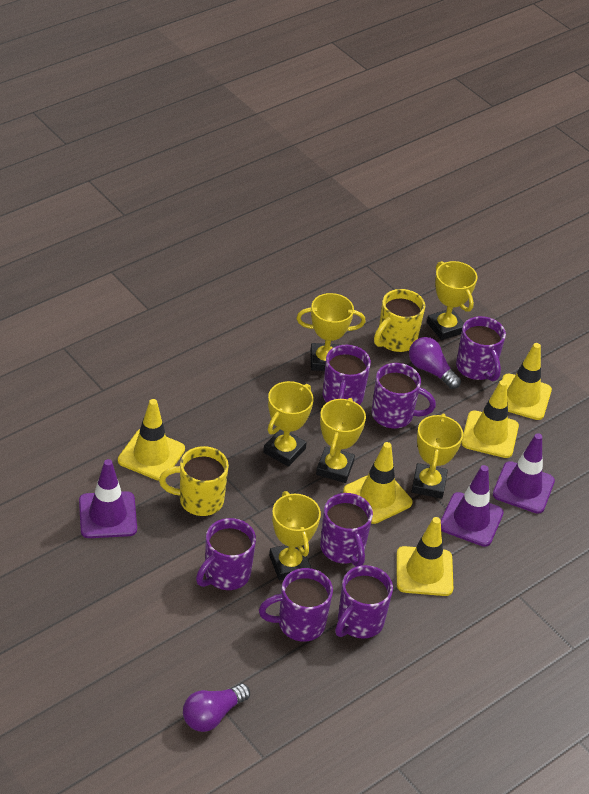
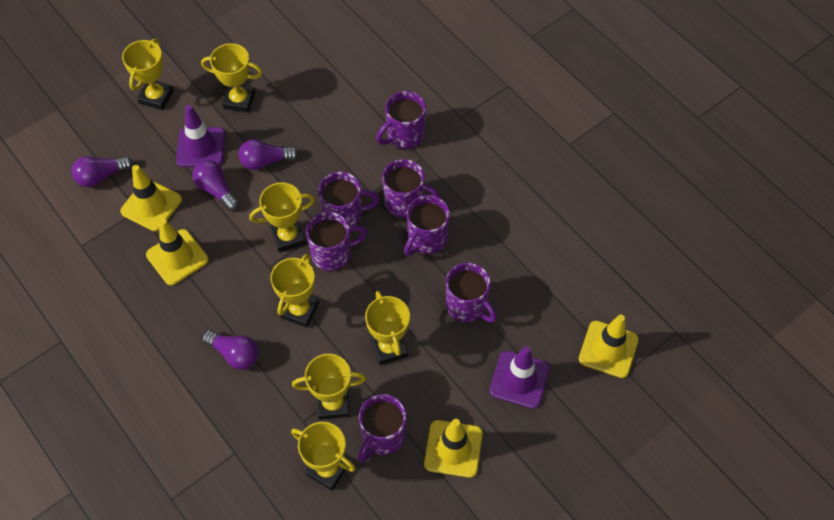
purple light bulb: [183,683,250,732] [409,337,461,389] = 2 -> [71,156,133,187] [192,160,239,211] [202,330,259,370] [238,139,299,170] = 4
purple traffic cone: [79,459,137,538] [441,465,504,547] [493,433,555,514] = 3 -> [176,105,225,167] [489,346,550,409] = 2
yellow mug: [159,446,229,516] [374,289,425,352] = 2 -> none = 0
yellow traffic cone: [118,399,185,481] [343,442,413,524] [396,517,453,596] [461,380,519,458] [502,343,552,420] = 5 -> [120,165,182,231] [146,219,209,286] [424,419,483,478] [579,314,639,378] = 4
yellow trophy: [263,381,314,467] [269,491,321,580] [296,293,366,371] [316,398,366,483] [411,413,463,499] [427,261,477,340] = 6 -> [122,39,174,110] [201,43,263,113] [249,183,315,253] [270,254,319,328] [291,422,356,491] [292,354,366,420] [365,291,410,365] = 7

